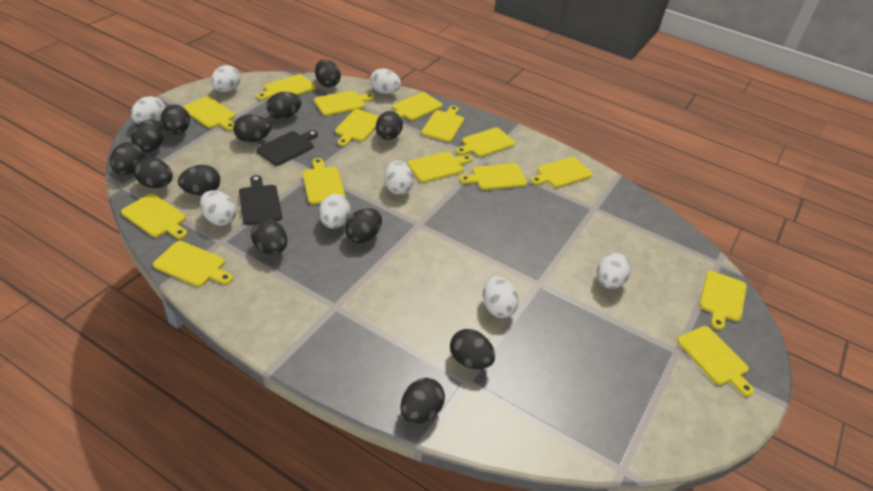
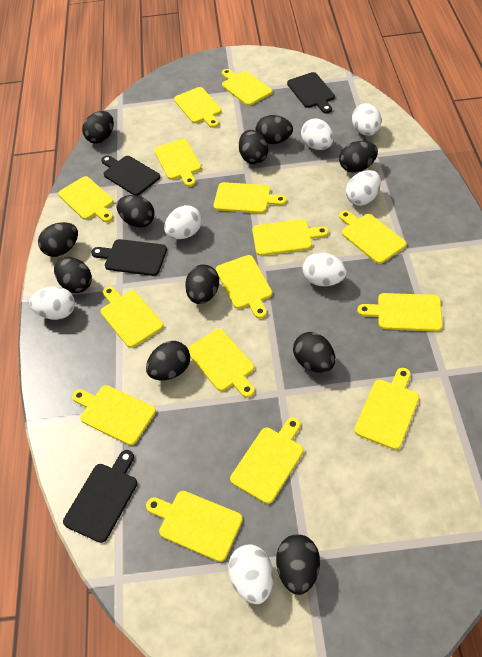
black cutting board: [239,175,282,225] [256,130,318,166] = 2 -> [63,450,137,543] [91,239,167,276] [101,155,160,196] [287,72,335,113] = 4
black egg: [110,142,145,175] [131,119,164,152] [134,157,173,188] [161,105,190,135] [178,165,220,195] [233,114,271,143] [251,219,287,255] [267,92,301,119] [315,60,341,87] [345,208,382,243] [376,111,403,140] [400,378,445,424] [450,329,495,369] = 13 -> [38,222,78,257] [54,257,92,293] [82,111,114,144] [117,195,155,228] [146,341,190,381] [185,265,219,304] [239,130,268,164] [255,115,293,144] [276,534,320,595] [293,332,335,373] [339,141,378,173] = 11
white egg: [131,96,165,124] [200,190,236,226] [211,65,240,92] [319,194,351,229] [370,69,401,94] [384,161,414,195] [483,276,519,318] [597,253,631,289] = 8 -> [29,286,75,320] [164,205,202,239] [228,544,273,604] [301,119,334,150] [302,252,347,286] [346,170,381,206] [352,103,381,136] = 7

